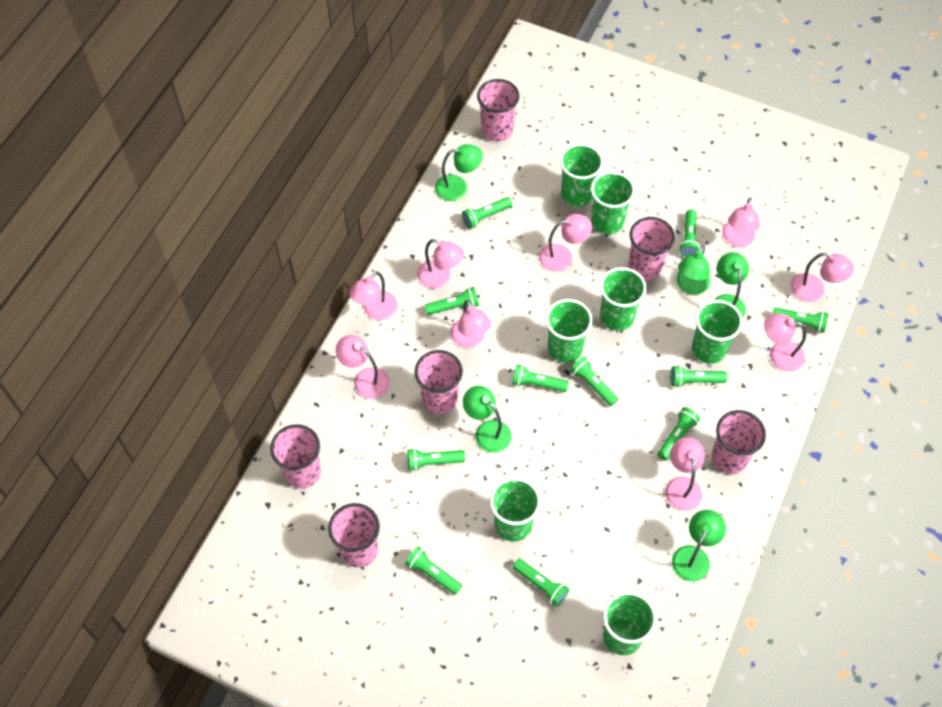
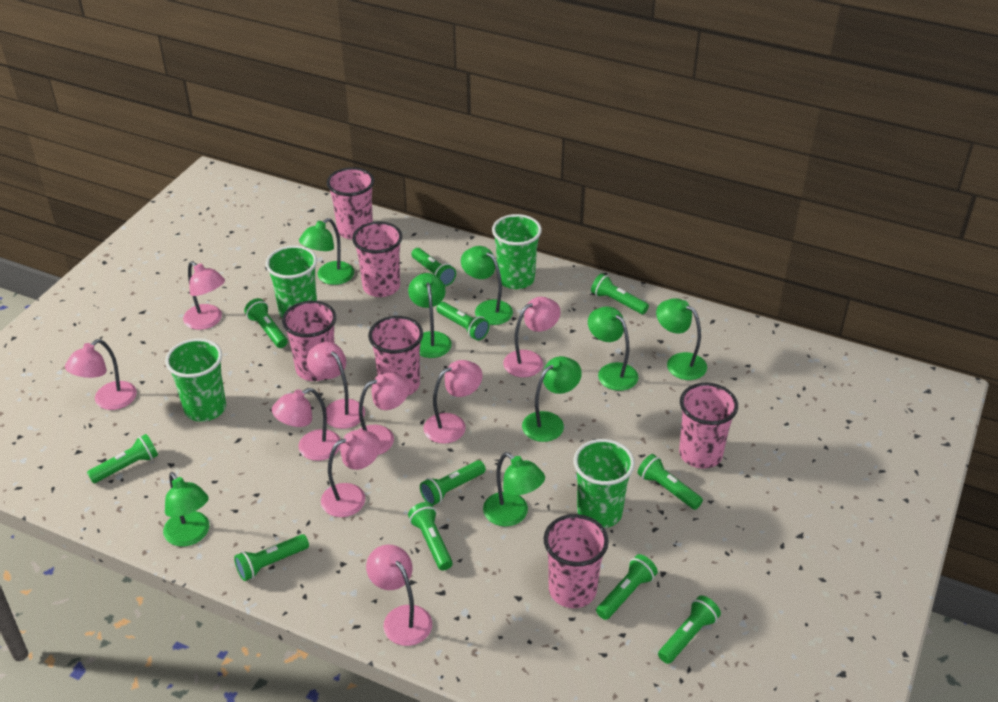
green cup: [490,477,541,542] [546,299,593,363] [560,144,604,207] [591,171,635,235] [600,267,647,331] [603,591,657,655] [692,300,743,364] = 7 -> [165,338,226,422] [265,245,317,317] [492,214,542,289] [573,439,635,528] = 4
green lamp: [435,144,483,201] [463,386,511,453] [672,510,726,582] [677,245,710,295] [714,252,749,318] = 5 -> [163,472,209,547] [299,218,354,285] [408,273,452,358] [461,246,513,325] [483,452,545,527] [522,356,582,442] [588,306,639,391] [656,298,707,380] = 8

